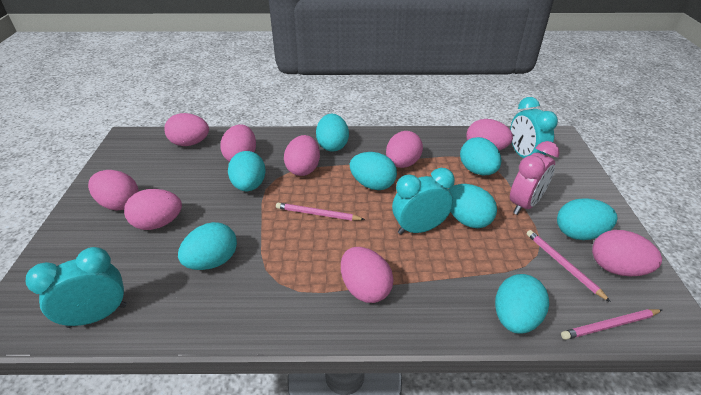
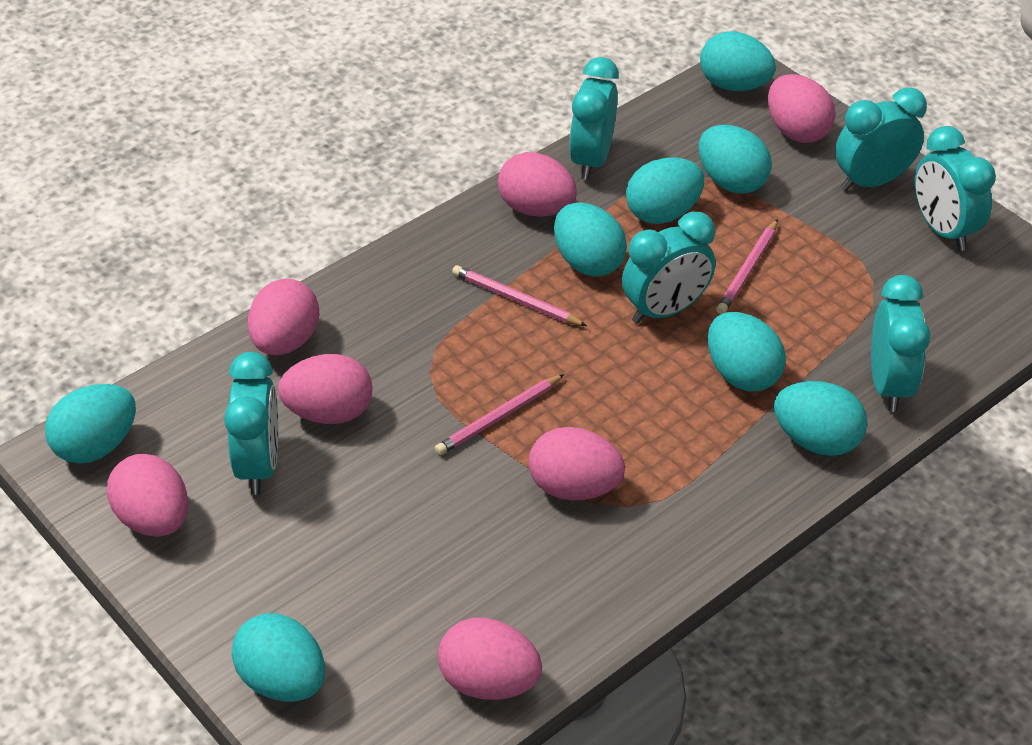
pink clock: [510,141,559,215] = 1 -> none = 0
pink egg: [88,170,138,210] [124,189,182,230] [164,113,209,146] [220,124,256,162] [284,135,320,176] [341,247,394,303] [386,131,423,168] [466,119,513,151] [592,230,662,276] = 9 -> [107,454,188,537] [248,279,319,355] [278,354,373,424] [438,618,542,700] [498,152,577,217] [529,427,625,500] [768,74,835,143] = 7
turquoise clock: [26,247,126,328] [392,168,455,235] [510,97,558,158] = 3 -> [224,352,278,495] [569,57,619,180] [622,212,715,324] [835,87,927,191] [871,275,930,412] [915,126,996,251] = 6

